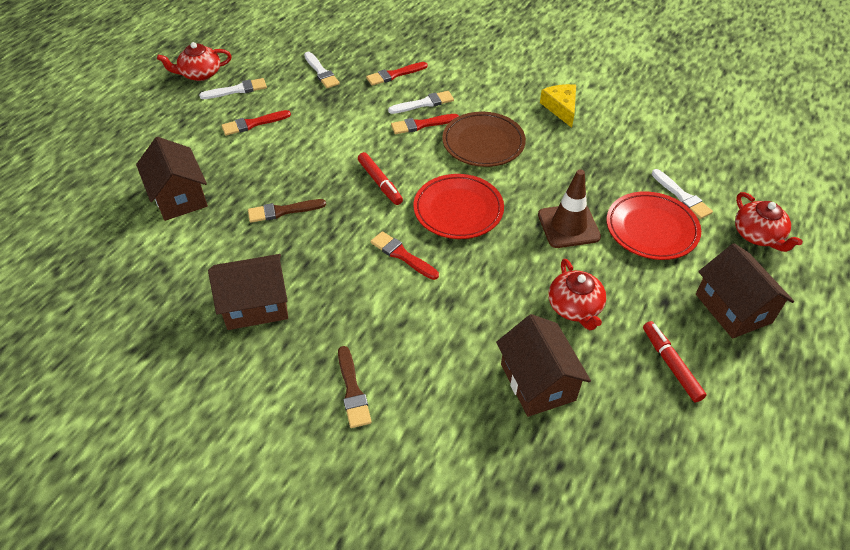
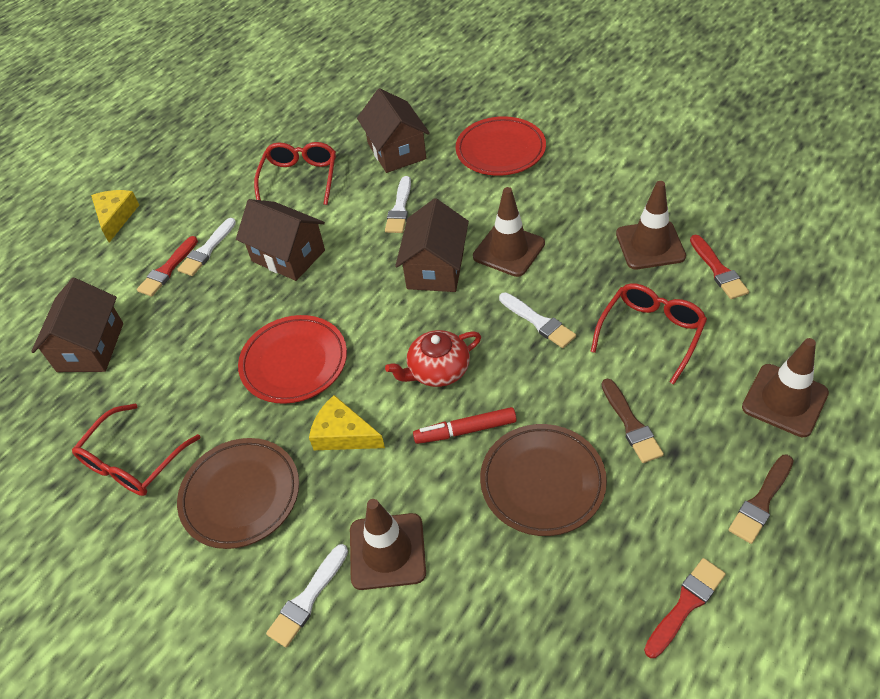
brown plate: [442,112,526,167] = 1 -> [177,438,299,549] [480,424,607,536] = 2
brown traffic cone: [538,169,601,248] = 1 -> [350,499,426,590] [473,187,545,277] [616,181,686,269] [742,338,829,437] = 4
red brush: [221,110,291,136] [366,62,427,86] [371,231,439,280] [391,114,459,134] = 4 -> [137,236,198,297] [644,558,726,658] [690,235,749,299] = 3
red glasses: none = 0 -> [72,404,201,496] [254,142,336,205] [590,283,707,384] = 3
red marker: [358,152,403,205] [643,321,707,402] = 2 -> [413,407,517,444] = 1
red teapot: [157,42,232,81] [549,259,606,330] [735,192,803,252] = 3 -> [385,330,481,387] = 1
yellow cheese: [540,84,576,128] = 1 -> [91,190,139,242] [309,395,385,450] = 2

